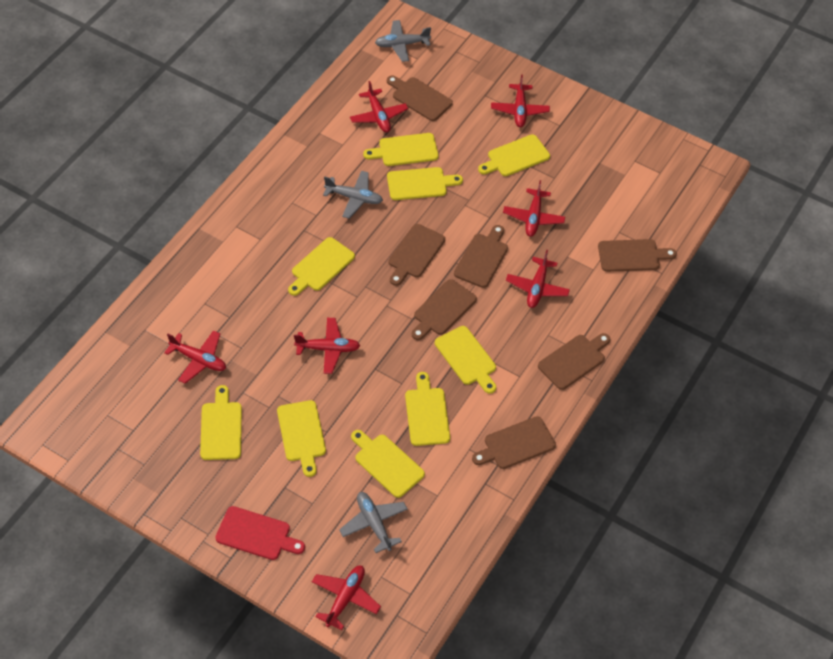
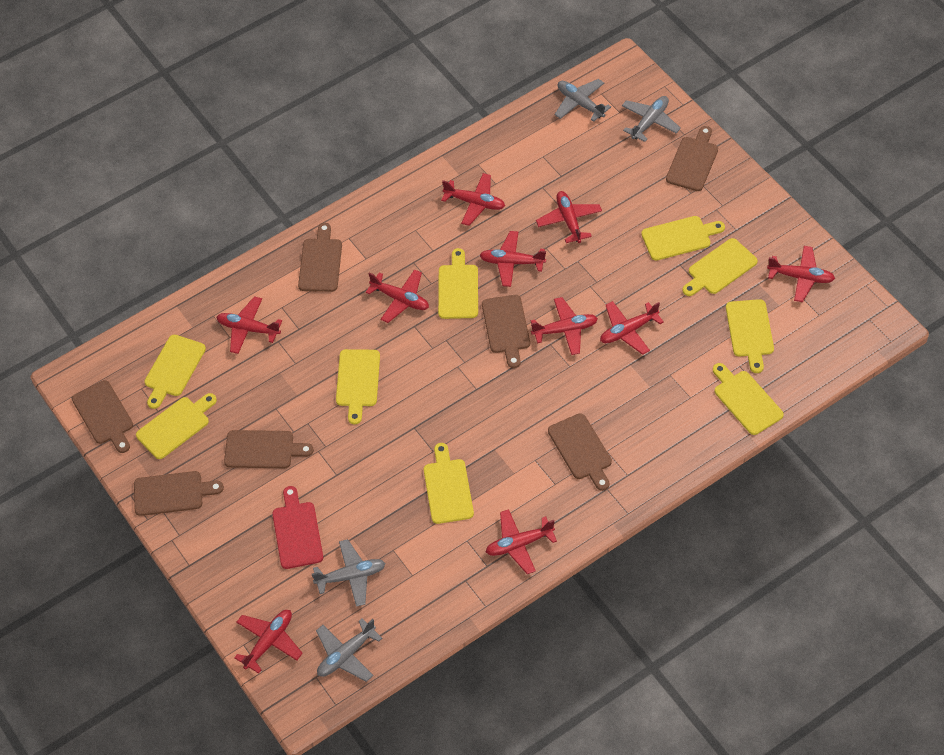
grey plane: [323,171,383,219] [339,492,408,553] [375,20,431,62] = 3 -> [312,539,386,607] [316,618,382,682] [555,79,611,122] [622,96,681,142] = 4
red plane: [164,330,226,384] [294,318,360,374] [312,566,381,630] [350,81,408,132] [491,74,550,127] [503,180,565,237] [506,250,570,308] = 7 -> [216,296,282,354] [234,610,303,674] [366,269,429,323] [441,173,505,226] [479,231,546,287] [486,509,557,574] [531,297,598,355] [536,191,602,243] [600,301,664,355] [767,246,835,302] = 10

